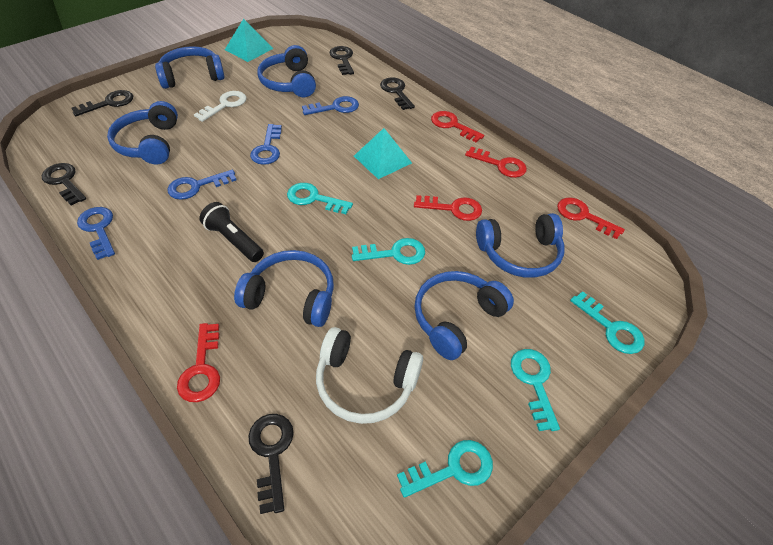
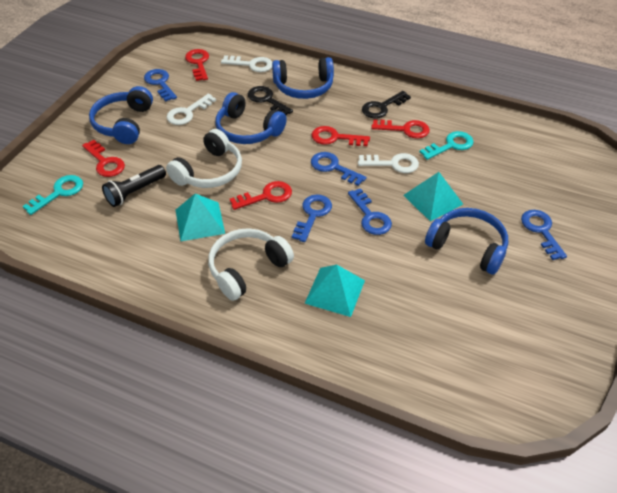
black key: [42,163,86,205] [72,90,133,116] [248,414,294,514] [329,46,354,75] [380,77,415,110] = 5 -> [248,86,293,115] [362,91,411,119] = 2
blue headphones: [107,101,178,164] [155,46,224,89] [234,250,334,327] [257,45,316,97] [414,271,514,360] [476,213,565,278] = 6 -> [89,86,153,144] [215,92,287,144] [272,57,334,99] [425,208,508,275] = 4
blue key: [77,207,115,260] [167,169,236,200] [250,124,282,165] [302,96,359,115] = 4 -> [144,69,177,102] [292,194,332,242] [311,152,367,186] [348,188,392,235] [521,210,567,260] = 5
turquoise key: [287,183,353,214] [352,238,425,265] [397,440,493,498] [511,349,560,431] [570,291,644,354] = 5 -> [23,175,83,215] [420,131,474,160] = 2
turquoise pyramid: [225,18,273,62] [354,128,412,179] = 2 -> [176,193,225,241] [304,265,365,317] [403,172,463,221] = 3
white headphones: [316,327,423,424] = 1 -> [166,129,242,188] [208,228,294,301] = 2
white key: [194,91,246,122] = 1 -> [167,94,216,125] [221,55,273,72] [358,153,419,173] = 3

